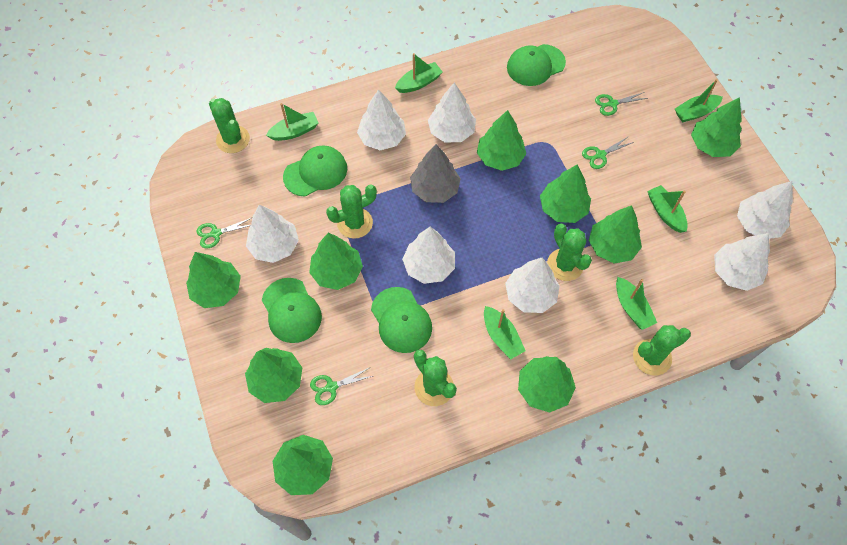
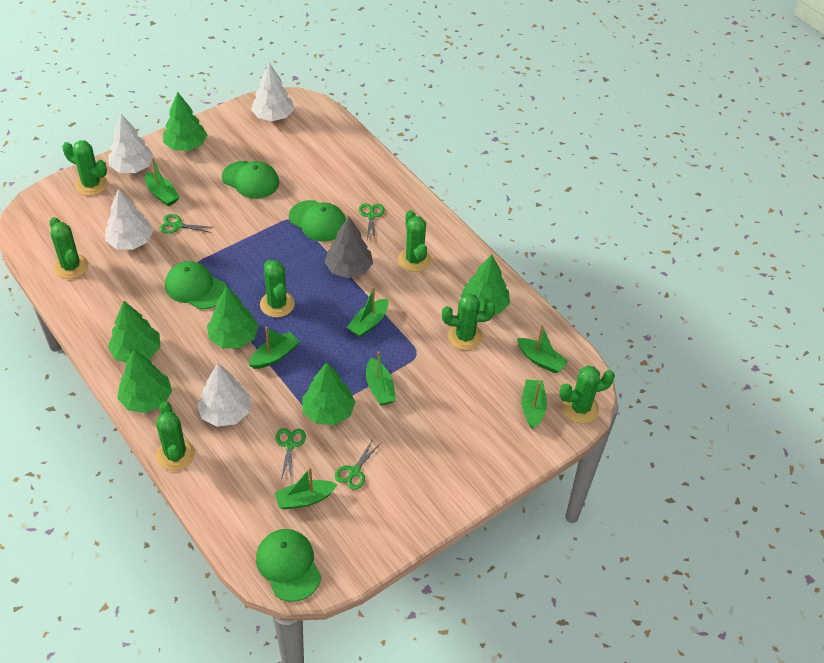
green boat: [266,103,319,141] [395,53,443,93] [484,306,525,360] [616,277,657,330] [647,185,688,233] [675,79,723,122] = 6 -> [145,157,180,207] [249,327,300,369] [275,467,338,509] [347,287,388,338] [366,351,396,406] [517,325,568,373] [521,379,547,430] = 7
green cactus: [209,98,250,153] [326,185,377,239] [414,350,457,406] [547,224,592,281] [633,325,691,375] = 5 -> [49,217,88,279] [62,140,108,196] [156,402,195,471] [260,260,295,317] [398,210,431,272] [442,293,495,350] [559,366,615,423] = 7
green tree: [186,252,241,308] [245,348,302,403] [273,435,333,495] [309,233,363,290] [477,110,526,171] [518,356,576,413] [540,164,591,223] [589,205,642,264] [691,97,742,157] = 9 -> [108,301,161,363] [117,349,172,413] [163,92,207,151] [207,286,259,348] [302,362,356,425] [461,254,510,314] = 6
white tree: [246,205,299,263] [357,89,406,150] [402,227,455,284] [428,82,476,143] [505,258,560,313] [714,233,770,291] [737,181,793,239] = 7 -> [105,189,153,250] [108,114,154,173] [197,363,251,427] [251,63,294,121] = 4

